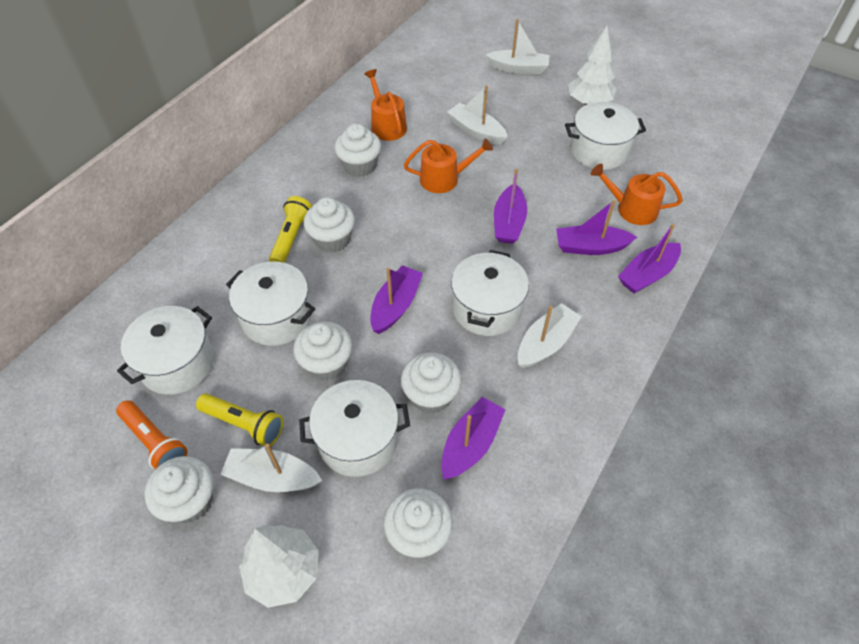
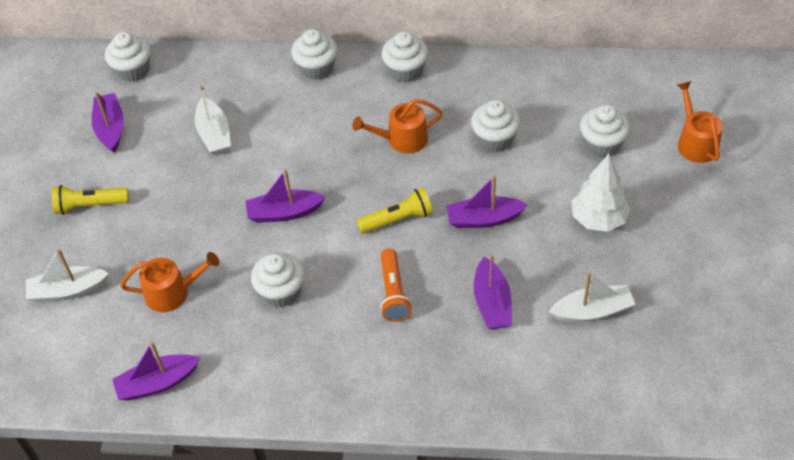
white boat: [220,444,322,492] [447,85,507,145] [486,19,549,74] [518,303,582,368] = 4 -> [26,249,109,302] [195,85,231,155] [549,272,636,322] = 3
white pot: [117,306,214,395] [226,261,315,346] [299,380,410,477] [451,250,529,336] [565,102,646,170] = 5 -> none = 0
white tree: [239,525,319,608] [568,26,616,105] = 2 -> [571,154,630,232] = 1

